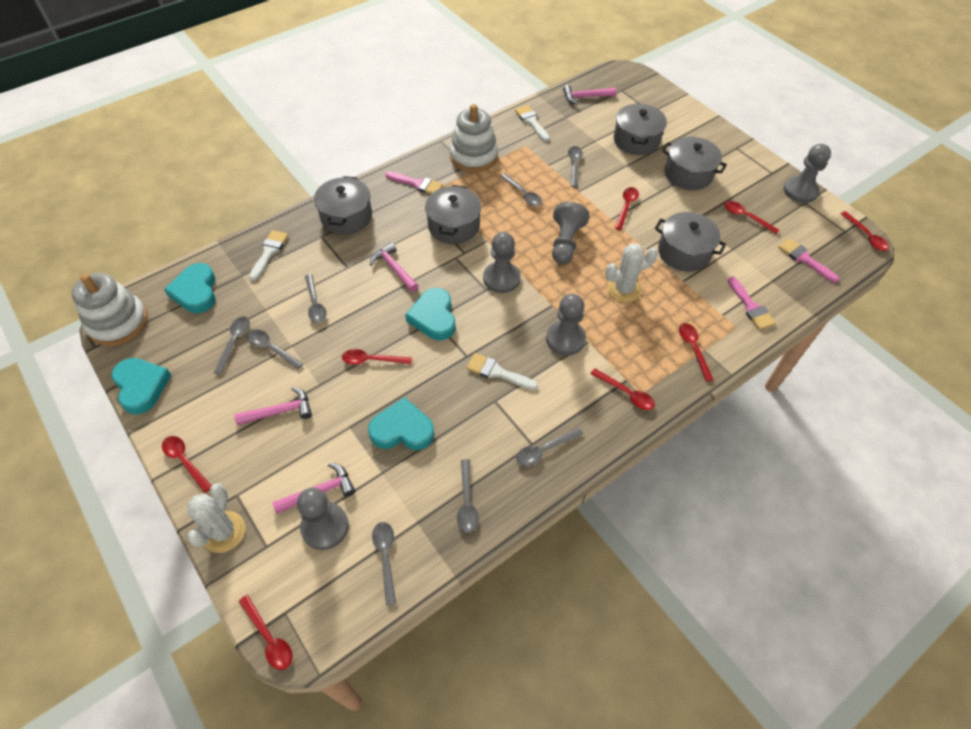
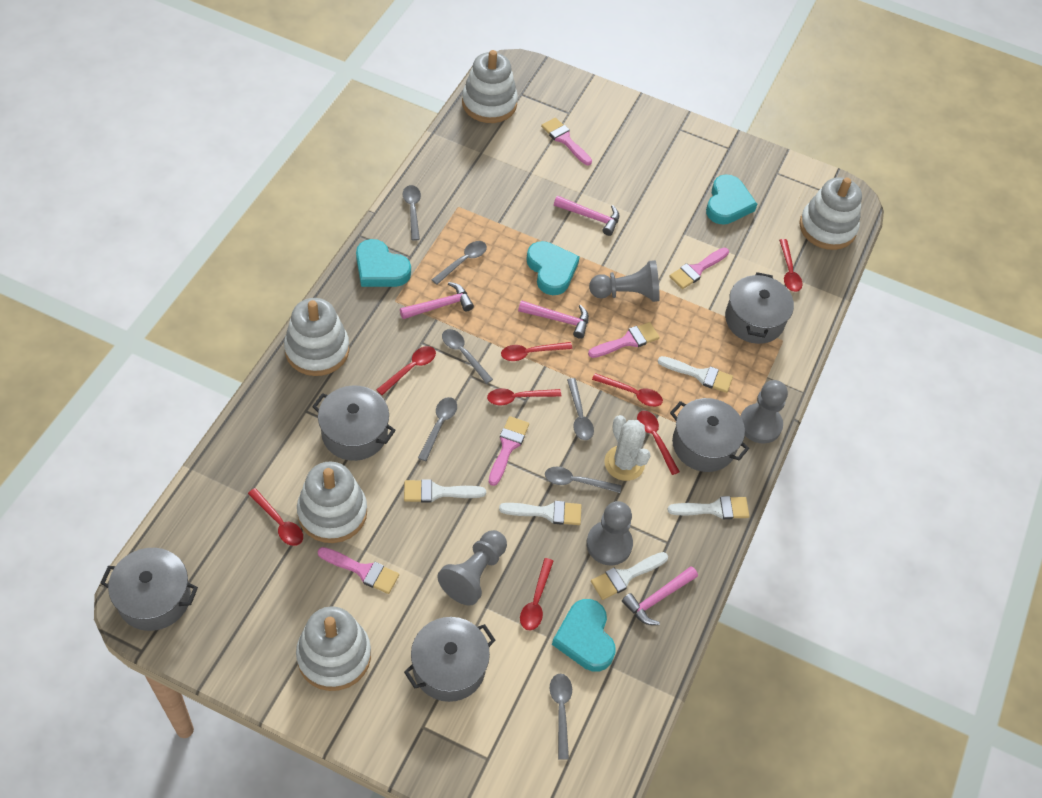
grey pawn: [297,488,349,550] [483,232,520,293] [546,294,586,355] [552,202,589,264] [783,144,831,203] = 5 -> [437,530,507,606] [586,501,633,565] [589,260,660,302] [740,380,788,444] = 4
grey spoon: [213,317,250,375] [247,330,303,369] [305,274,326,323] [372,522,396,606] [457,459,479,533] [500,173,542,206] [516,427,583,466] [568,146,583,187] = 8 -> [403,185,421,241] [418,397,457,461] [432,241,487,285] [442,329,493,384] [545,467,622,493] [550,674,572,760] [567,378,594,440] = 7
pink brush: [385,171,443,194] [727,276,776,330] [778,238,839,283] = 3 -> [318,547,399,594] [489,416,529,486] [541,118,592,165] [588,322,660,358] [669,248,729,289] = 5
white brush: [249,230,288,281] [466,353,538,390] [515,105,550,142] = 3 -> [404,479,486,503] [499,501,582,525] [591,552,668,600] [658,356,733,393] [668,496,749,519] = 5
white cactus: [187,483,245,553] [605,243,658,303] = 2 -> [604,415,651,481] = 1
white stacking toy: [72,273,148,346] [450,104,498,172] = 2 -> [284,298,349,376] [296,606,371,691] [297,462,367,543] [462,50,518,123] [799,177,862,250] = 5

